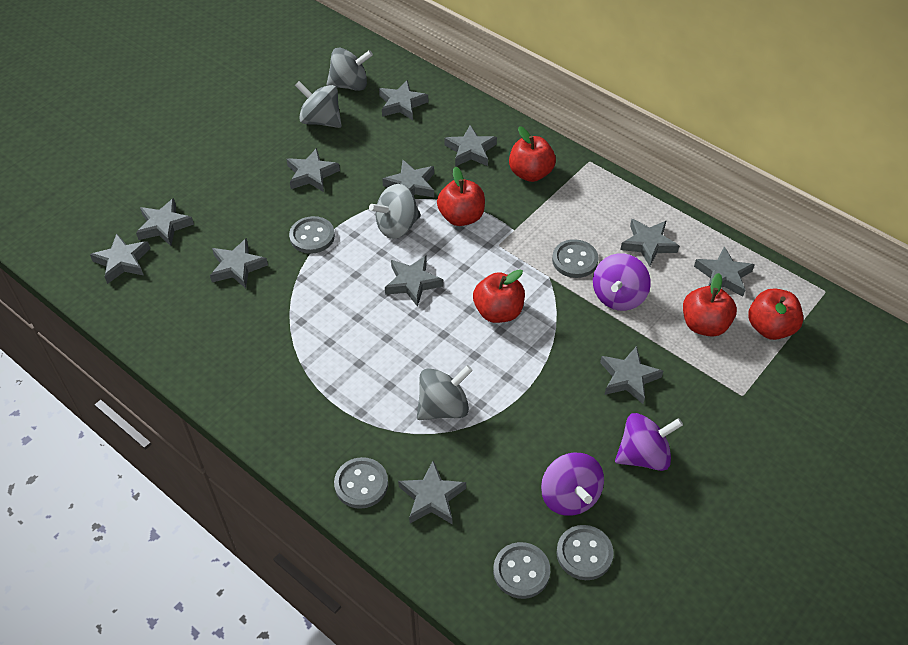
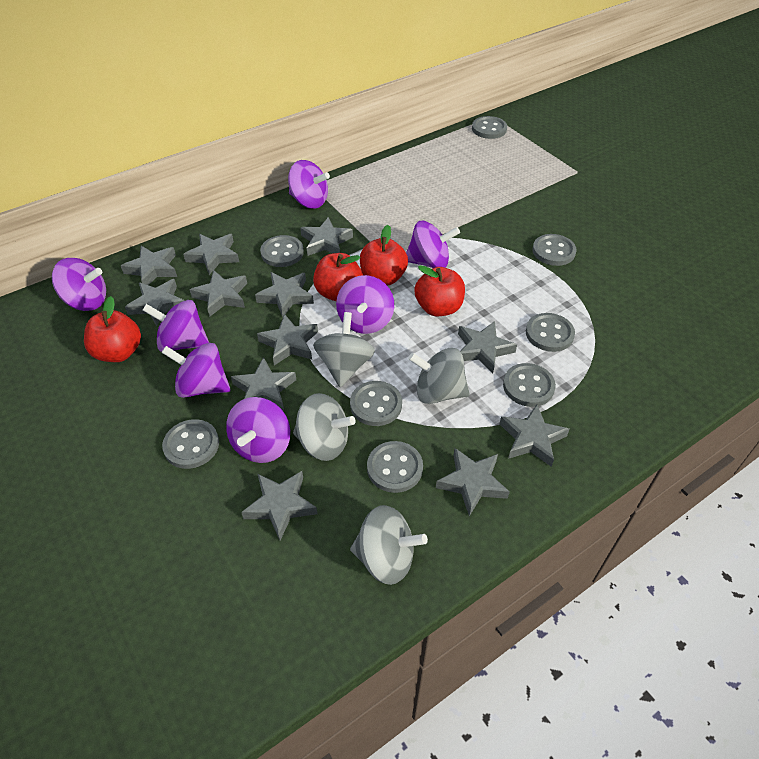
grey button: [289,216,335,254] [334,457,388,509] [493,542,550,599] [552,239,599,278] [556,525,614,580] = 5 -> [162,419,219,469] [260,235,304,267] [350,381,402,426] [367,441,423,493] [472,116,507,139] [503,363,556,407] [526,313,575,352] [532,234,577,266] = 8
purple spinning top: [541,453,604,516] [593,253,651,311] [615,413,683,471] = 3 -> [52,258,106,311] [143,300,209,352] [162,343,231,398] [226,397,290,463] [288,160,330,209] [336,275,394,334] [406,221,460,268] = 7
red apple: [437,167,485,226] [473,269,525,323] [509,126,556,182] [683,273,737,337] [748,288,803,340] = 5 -> [84,296,141,362] [313,253,363,301] [360,225,408,286] [414,265,465,316] = 4

